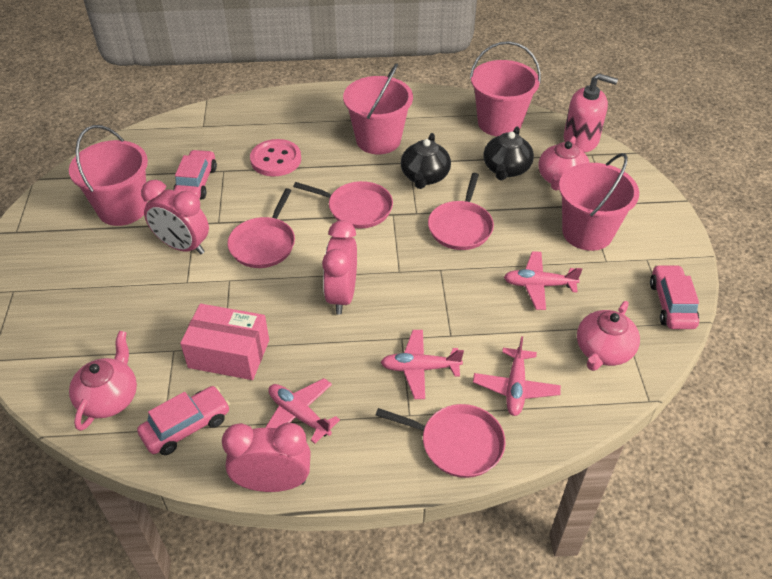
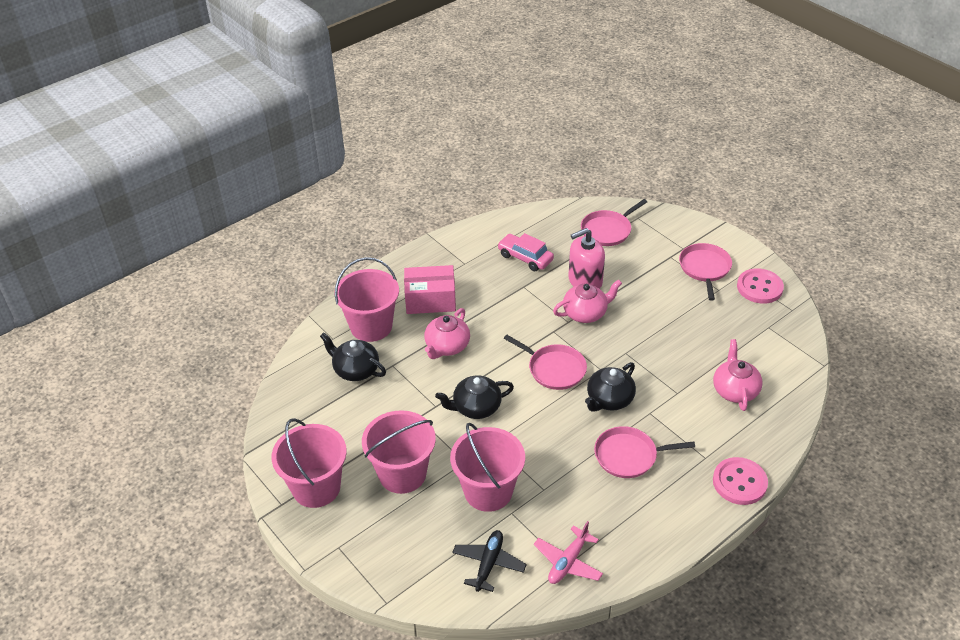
black plane: none = 0 -> [452,530,526,592] = 1
black teapot: [401,133,451,189] [483,126,534,181] = 2 -> [320,332,386,381] [435,376,514,419] [585,362,636,412] = 3
pink button: [250,139,301,177] = 1 -> [713,457,768,505] [737,268,784,304] = 2
pink car: [137,386,230,455] [173,150,217,199] [650,264,699,329] = 3 -> [497,233,554,272] = 1
pink clock: [141,180,209,254] [222,423,311,492] [322,220,357,314] = 3 -> none = 0
pink plane: [265,378,340,444] [381,330,464,399] [473,336,561,416] [504,251,582,310] = 4 -> [534,521,603,584] = 1

